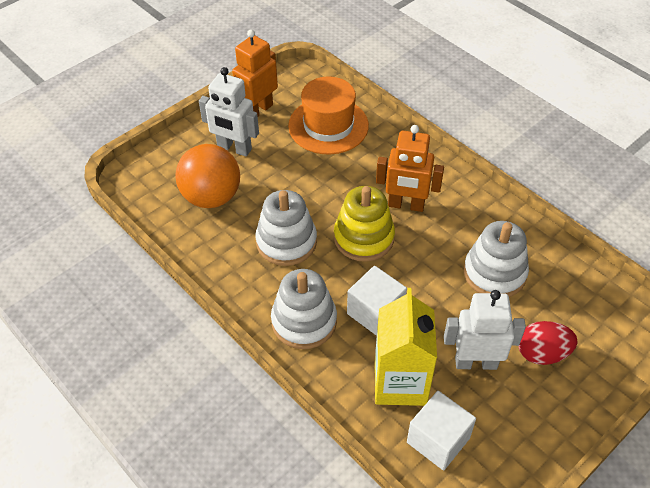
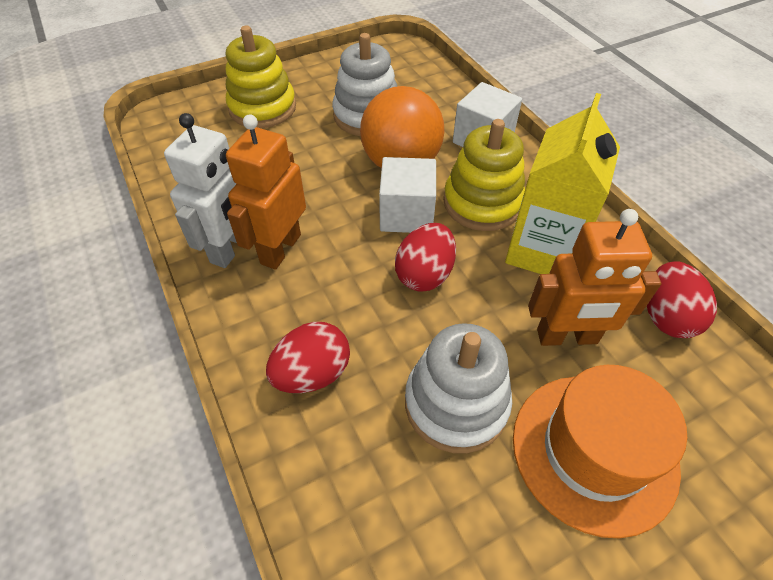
red egg: [518,321,577,365] = 1 -> [266,322,350,393] [395,223,456,292] [647,261,717,338] = 3
white robot: [199,67,259,157] [444,290,526,370] = 2 -> [164,113,237,268] = 1
white stacking toy: [255,190,317,266] [271,269,337,349] [464,221,529,297] = 3 -> [332,33,398,136] [405,323,512,453] = 2
yellow stacking toy: [334,186,395,262] = 1 -> [226,26,296,128] [443,119,525,231] = 2

